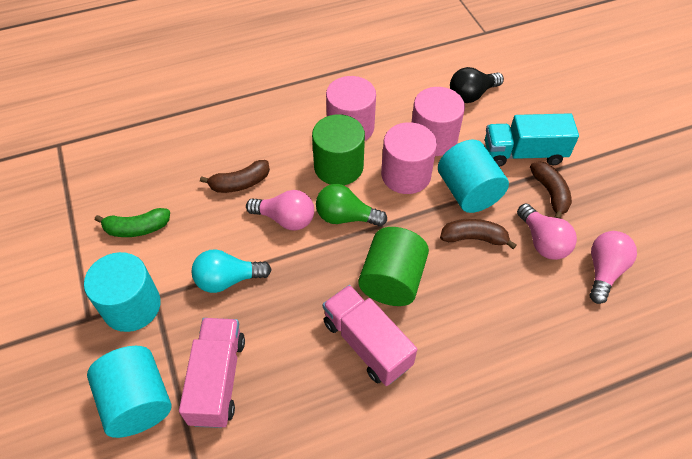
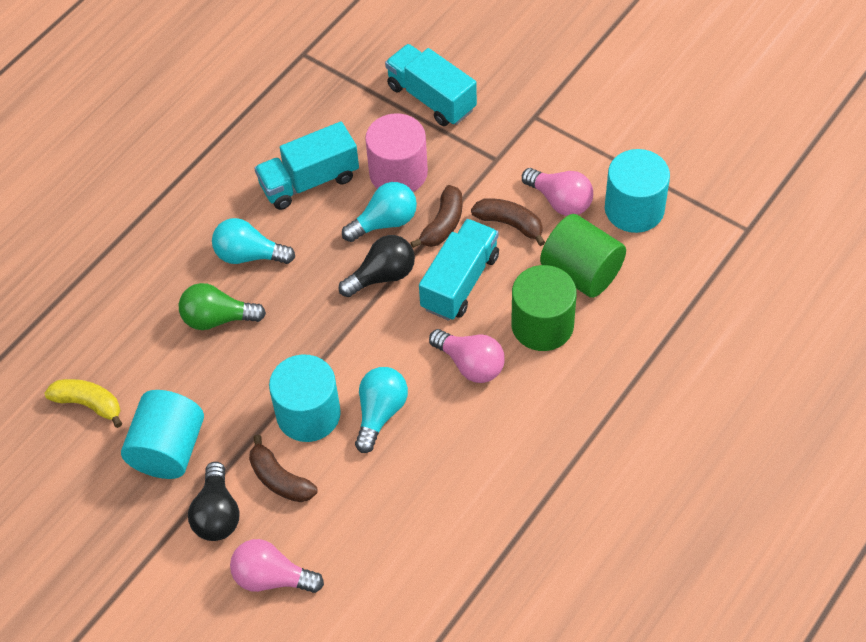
black light bulb: [450,67,504,103] = 1 -> [188,462,240,541] [339,235,415,297] = 2
green banana: [95,208,170,237] = 1 -> none = 0
pink cylinder: [326,76,376,141] [381,122,437,194] [412,87,465,156] = 3 -> [365,113,428,192] = 1
pink truck: [179,318,245,428] [323,285,417,386] = 2 -> none = 0
turquoise light bulb: [191,249,272,293] = 1 -> [212,218,295,264] [342,182,417,242] [355,367,408,453] = 3
turquoise truck: [485,113,579,167] = 1 -> [254,121,359,210] [385,44,477,126] [419,219,499,321] = 3
yellow banana: none = 0 -> [44,379,122,428] = 1

